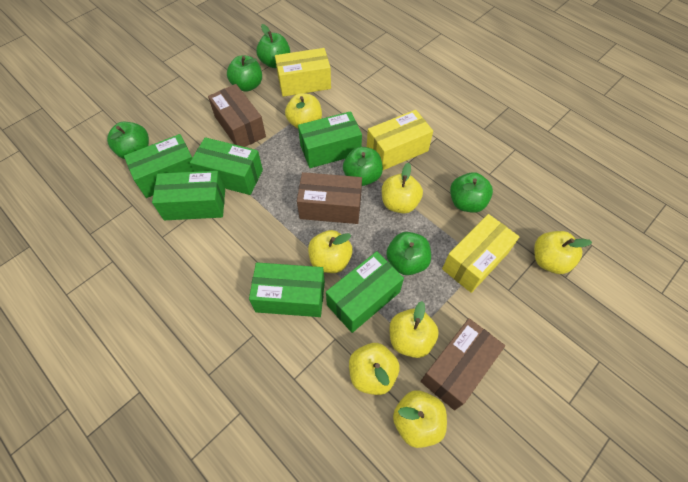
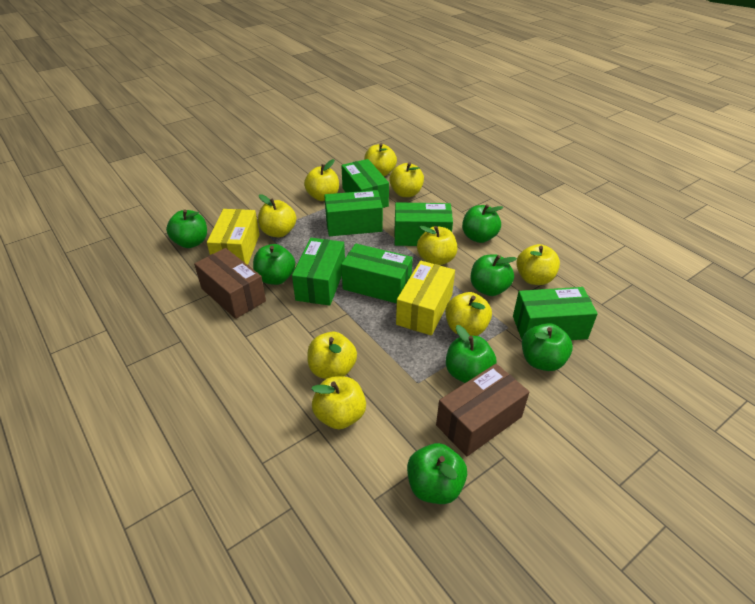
brown box: [208,84,266,147] [297,172,362,224] [420,318,505,410] = 3 -> [194,248,266,319] [436,364,529,456] = 2
green apple: [107,122,149,159] [227,56,262,92] [256,24,290,68] [343,147,383,186] [386,232,431,275] [450,172,493,213] = 6 -> [166,209,207,248] [253,244,295,285] [407,443,467,504] [446,325,497,383] [462,204,503,243] [471,254,517,296] [522,323,573,371] = 7
yellow apple: [285,93,322,129] [308,230,353,273] [349,343,399,395] [382,163,423,214] [389,301,439,358] [393,390,447,448] [534,231,592,274] = 7 -> [258,194,296,237] [304,159,339,201] [307,332,357,379] [312,376,366,429] [364,143,397,176] [389,162,424,197] [417,226,457,265] [445,292,492,336] [516,244,560,285] = 9
yellow box: [275,48,331,97] [367,110,433,170] [442,214,519,293] = 3 -> [207,209,260,265] [396,260,455,335] = 2

